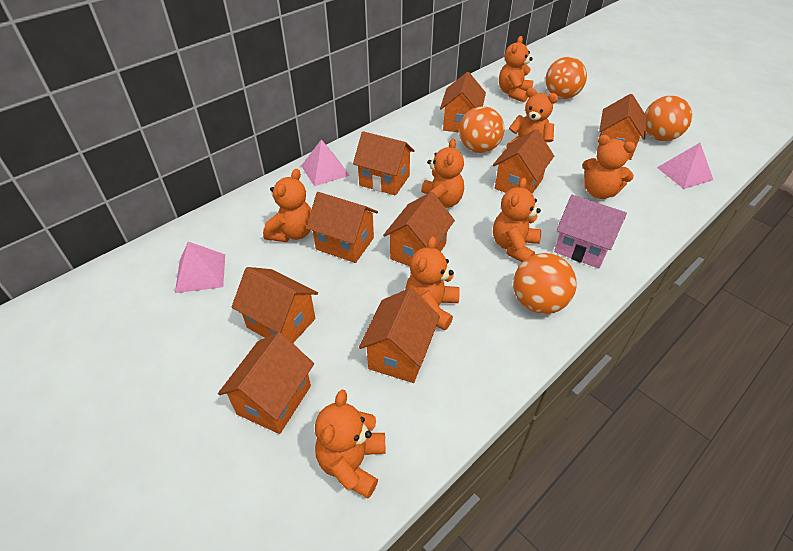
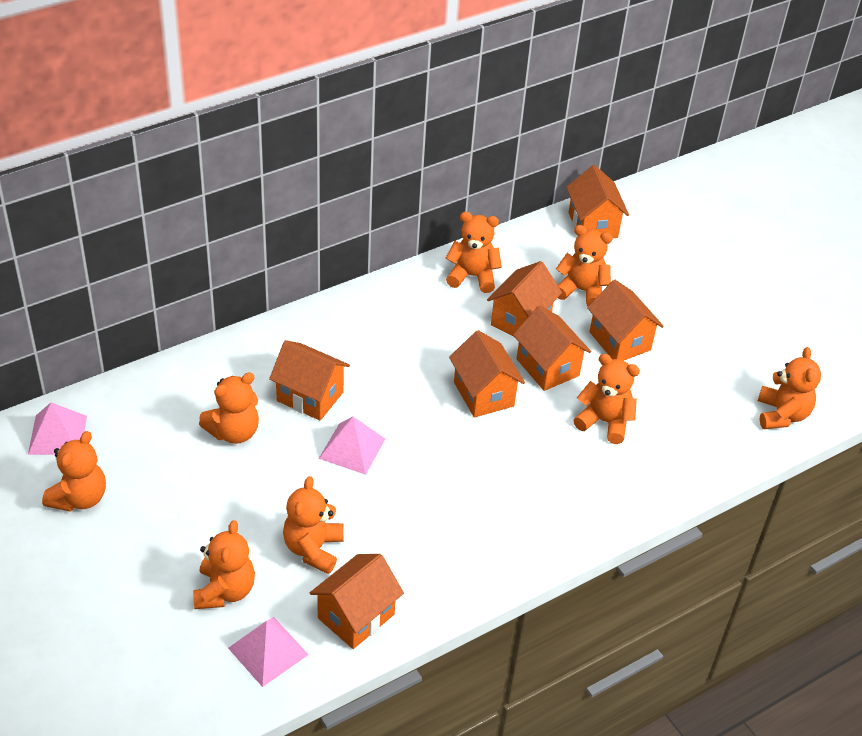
orange ball: [459,106,504,153] [513,253,576,314] [545,57,587,99] [645,96,692,141] = 4 -> none = 0
orange house: [218,332,314,434] [232,267,318,343] [306,192,378,263] [353,131,415,196] [359,288,440,383] [383,192,455,266] [440,72,486,132] [493,129,554,194] [597,94,647,160] = 9 -> [269,340,350,421] [310,554,404,649] [449,330,525,417] [487,261,562,337] [513,305,591,391] [566,165,629,238] [587,280,664,361] = 7
pink house: [554,195,627,269] = 1 -> none = 0

